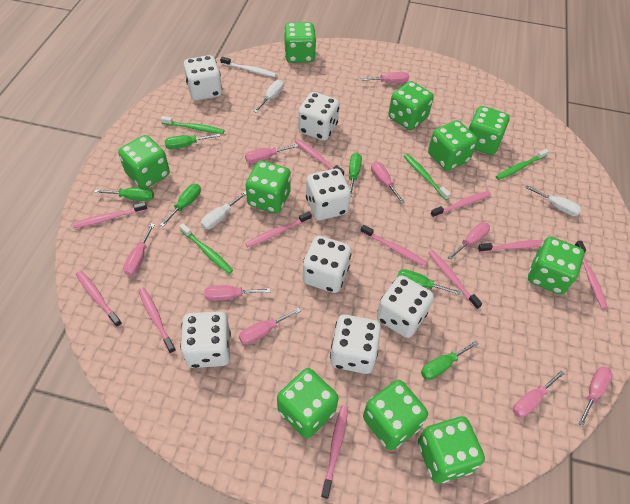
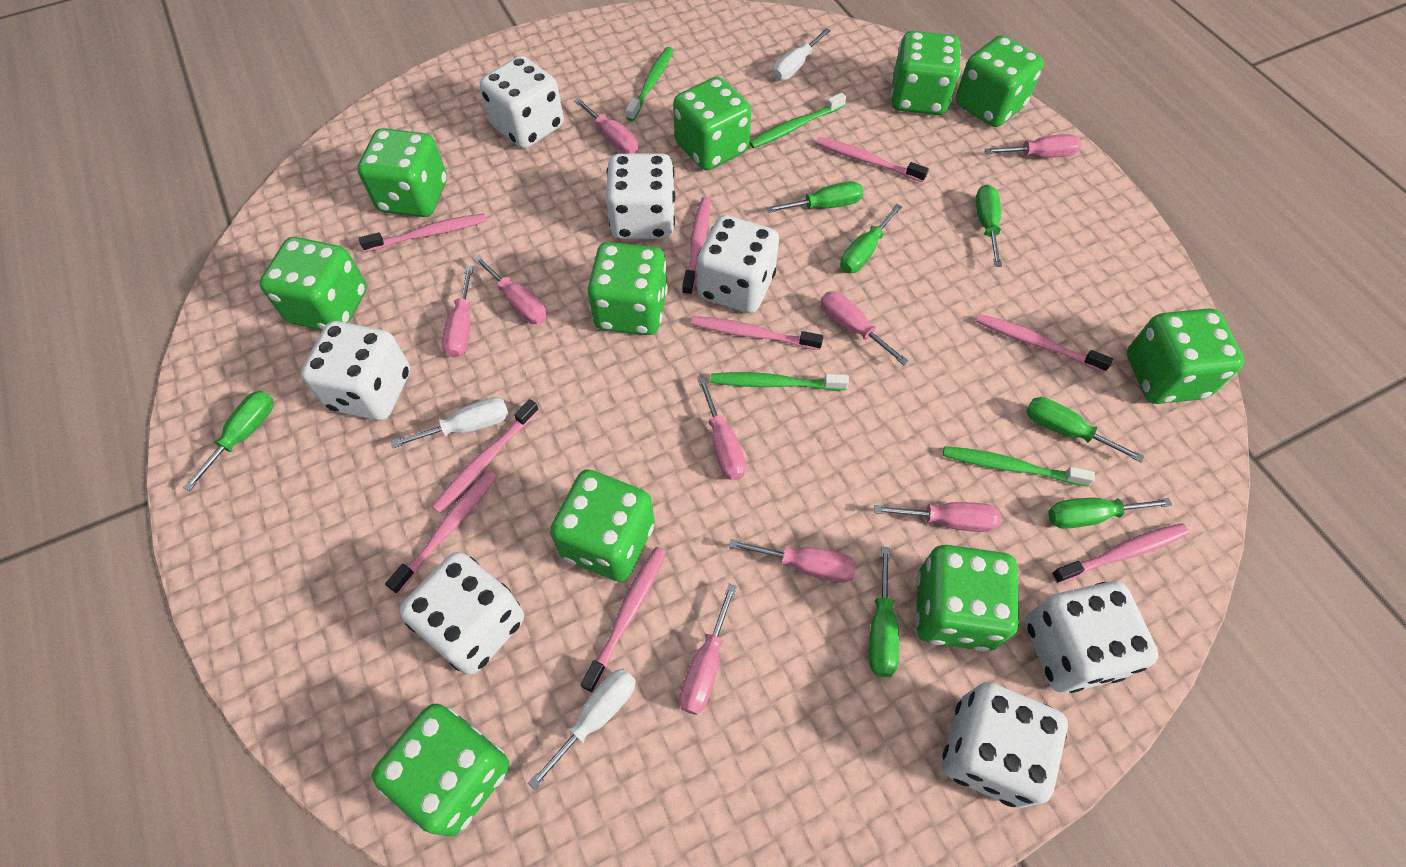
green screwdriver: [94,187,154,201] [160,184,201,227] [165,134,220,149] [349,153,362,197] [398,269,461,295] [421,341,479,380] = 6 -> [183,391,273,491] [766,181,864,213] [840,204,902,273] [869,547,899,677] [975,184,1002,267] [1026,397,1144,463] [1048,498,1172,529] = 7
pink toothbrush: [73,202,147,228] [76,270,122,327] [138,287,176,354] [245,211,312,247] [295,139,344,176] [321,405,348,499] [360,225,427,266] [429,250,482,310] [430,191,491,218] [478,240,544,252] [575,241,608,309] = 11 -> [359,214,486,252] [385,470,498,594] [432,399,539,513] [581,547,666,693] [682,197,711,296] [691,316,824,350] [815,137,929,182] [976,314,1113,373] [1052,523,1189,583] = 9
white toothbrush: [220,57,276,77] = 1 -> none = 0

